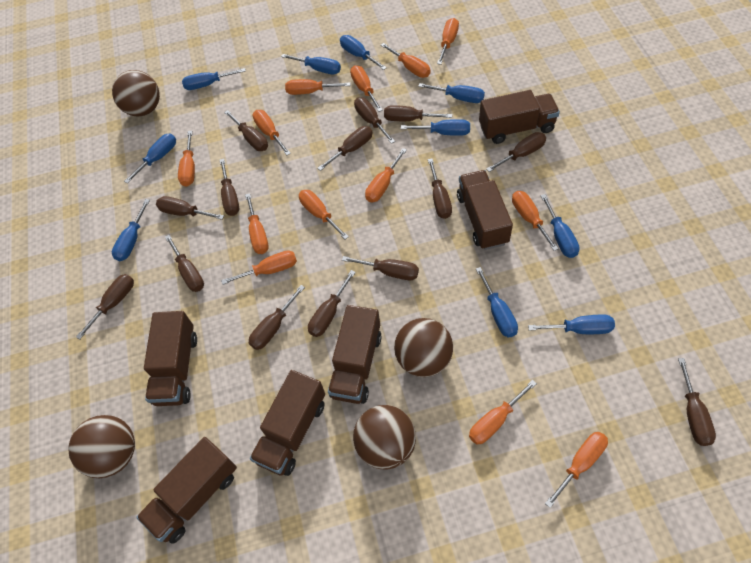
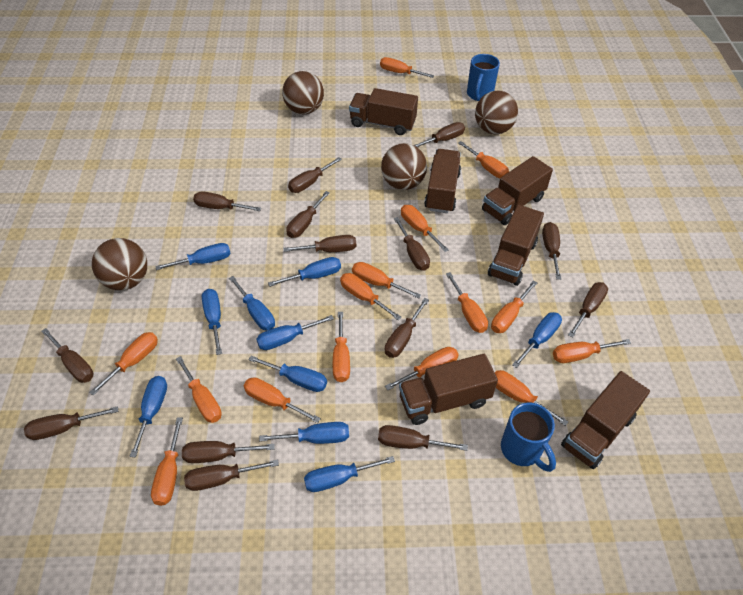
blue mug: none = 0 -> [467,54,500,101] [501,403,556,472] = 2
orange screwdriver: [178,131,195,187] [221,250,297,285] [245,193,269,254] [253,110,291,155] [285,79,351,95] [299,190,349,239] [350,65,383,112] [365,148,407,202] [380,43,431,78] [437,18,459,65] [469,380,537,445] [512,191,559,251] [545,432,608,508] = 13 -> [89,332,158,396] [151,417,183,506] [176,356,222,423] [244,377,321,423] [333,312,350,382] [340,273,402,320] [352,262,421,299] [380,57,434,78] [385,347,459,390] [401,205,449,252] [446,272,488,333] [458,141,509,178] [491,280,537,333] [495,370,568,426] [553,339,631,363] = 15

